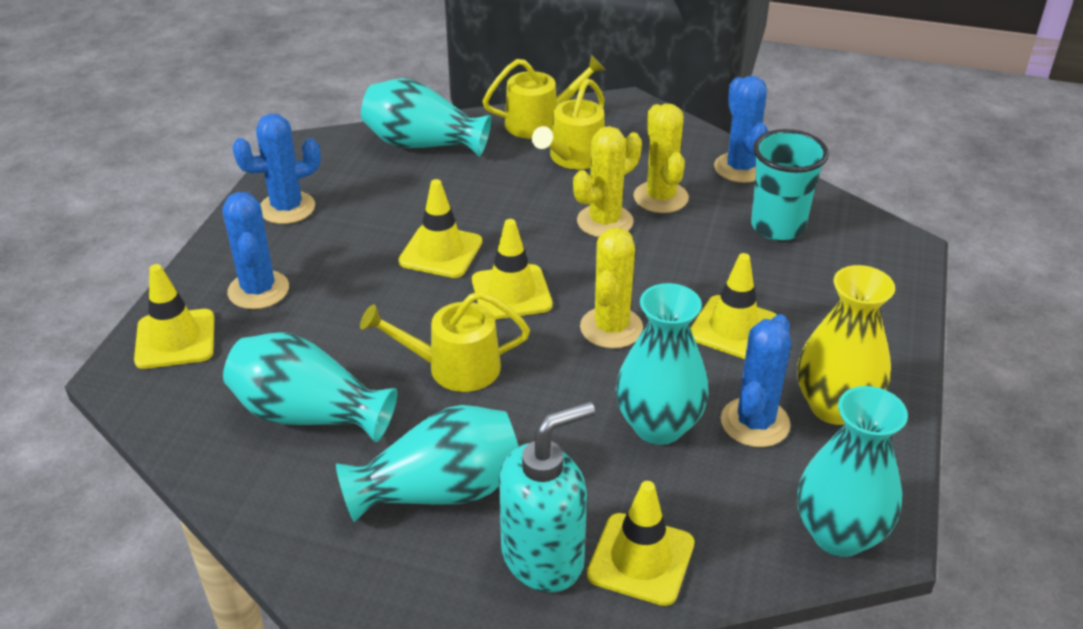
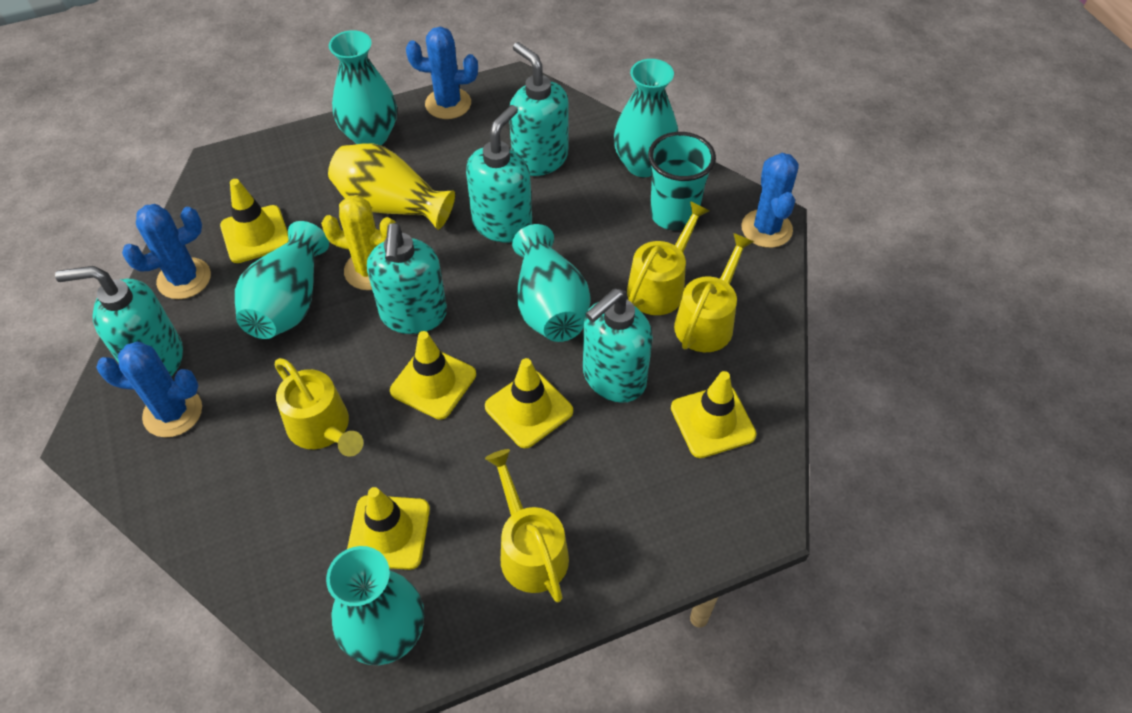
turquoise soap dispenser: [499,401,595,592] = 1 -> [55,266,183,376] [367,223,447,334] [466,105,532,242] [509,42,569,176] [583,289,653,403] = 5
yellow cactus: [573,126,642,237] [580,228,643,349] [633,103,689,213] = 3 -> [321,195,396,290] = 1
yellow watering can: [360,291,530,392] [482,55,605,139] [532,79,605,169] = 3 -> [275,358,364,457] [485,449,569,603] [627,201,709,315] [674,233,754,352] = 4

